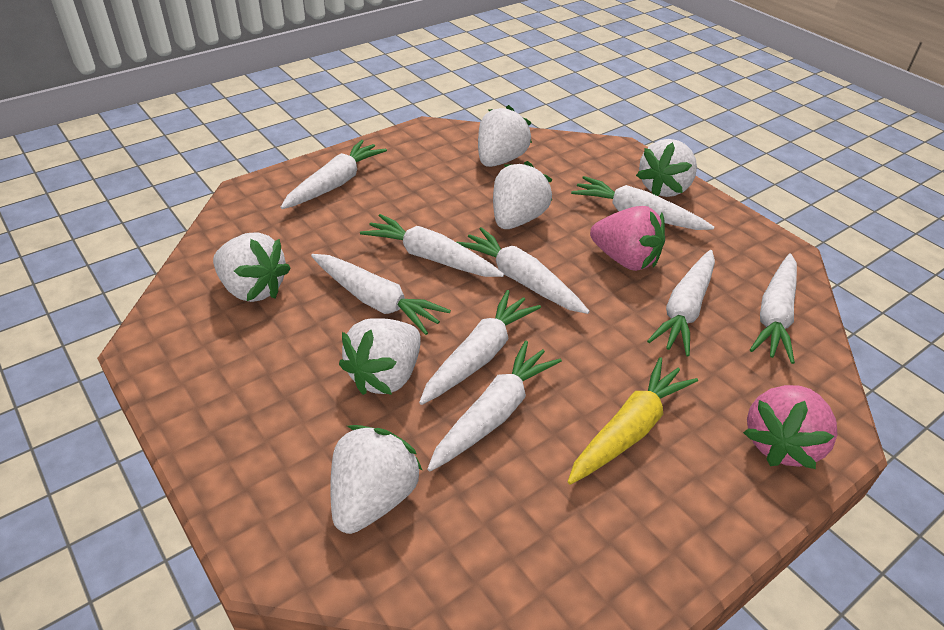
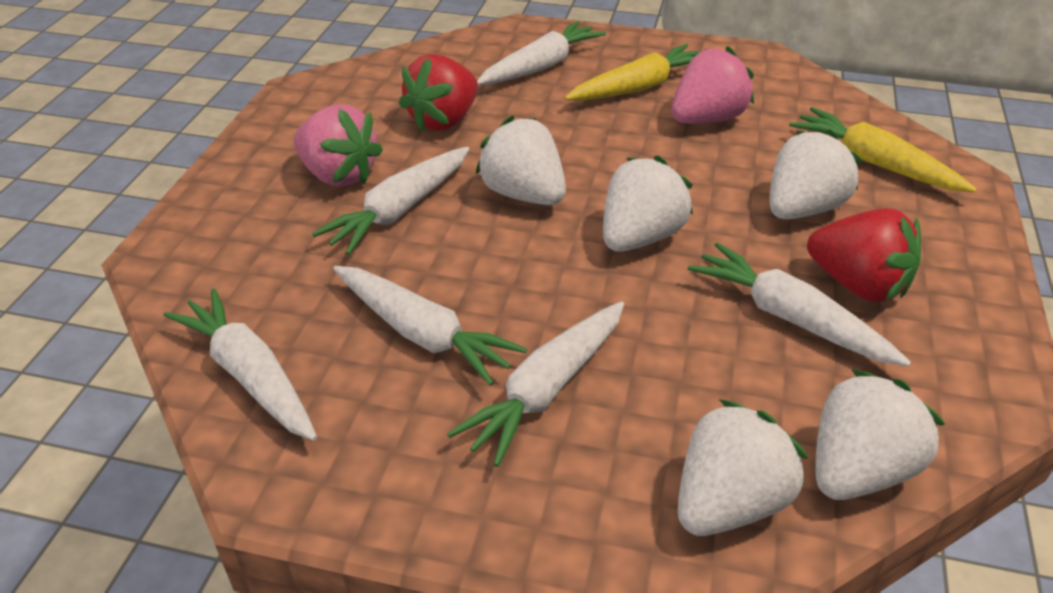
red strawberry: none = 0 -> [399,54,478,132] [807,208,921,302] = 2
white carrot: [281,140,387,209] [311,254,451,335] [360,214,504,277] [419,290,541,405] [427,340,562,472] [457,227,590,314] [571,176,714,230] [647,250,715,357] [750,254,797,364] = 9 -> [163,288,317,441] [312,147,469,255] [333,266,527,386] [447,301,624,467] [477,21,606,85] [688,242,911,366] = 6
white strawberry: [213,232,291,302] [330,425,423,534] [339,318,421,395] [478,105,532,167] [493,161,552,229] [636,139,697,197] = 6 -> [475,115,566,205] [603,155,693,252] [678,399,808,536] [770,129,862,220] [815,369,945,500] = 5
yellow carrot: [568,357,698,485] = 1 -> [565,44,700,101] [789,107,977,192] = 2

